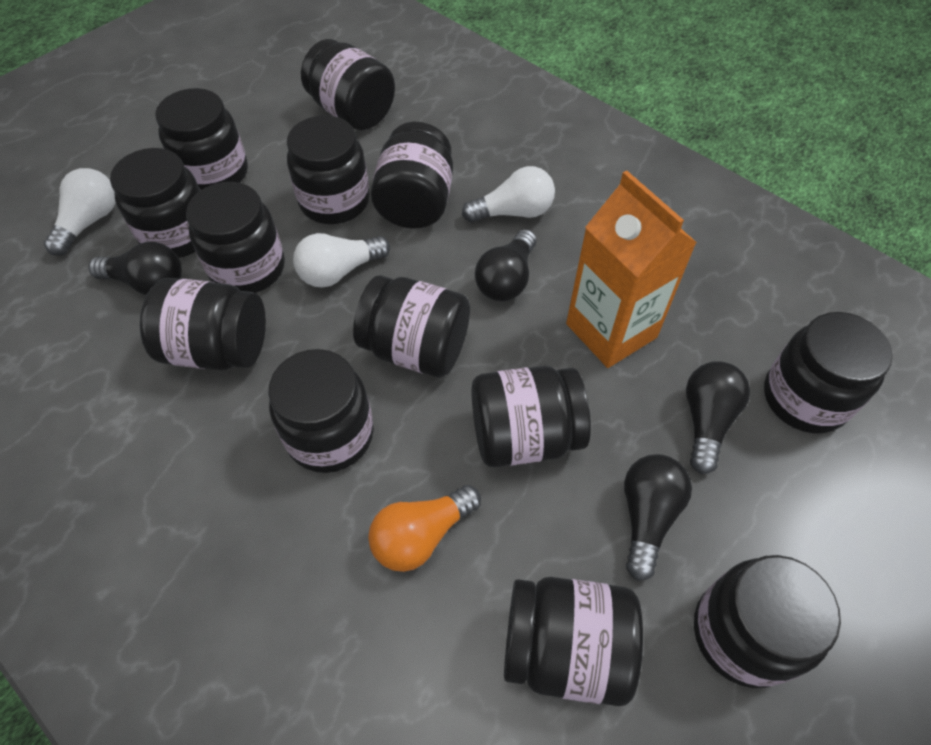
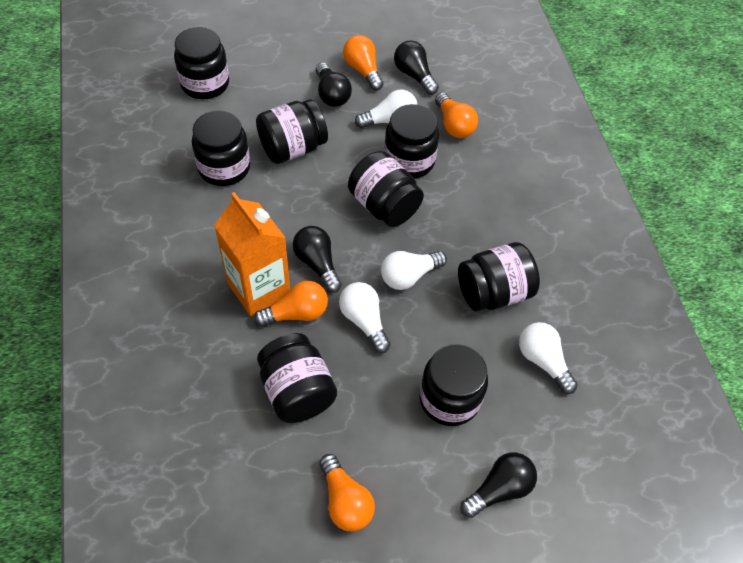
black jar: [110,148,201,258] [140,278,266,371] [155,88,248,190] [186,182,285,293] [268,349,374,473] [287,115,370,224] [301,39,395,130] [353,275,470,377] [371,122,453,228] [471,366,591,467] [504,577,643,706] [694,555,841,688] [764,312,893,433] = 13 -> [174,27,229,99] [192,111,250,186] [256,99,328,164] [257,333,337,423] [348,151,424,227] [384,104,439,179] [419,344,488,426] [458,242,540,311] = 8
orange light bulb: [368,485,481,572] = 1 -> [254,281,328,327] [319,454,375,532] [343,35,383,90] [435,92,478,138] = 4
white light bulb: [44,168,116,256] [293,233,390,287] [462,166,555,223] = 3 -> [339,282,390,353] [355,90,418,129] [381,251,447,290] [519,322,578,394] = 4

